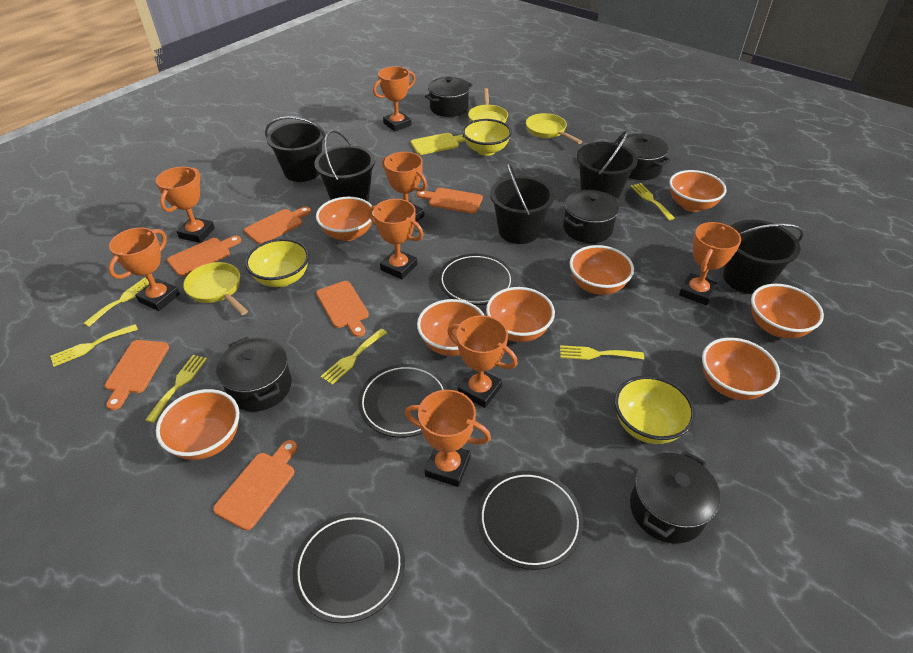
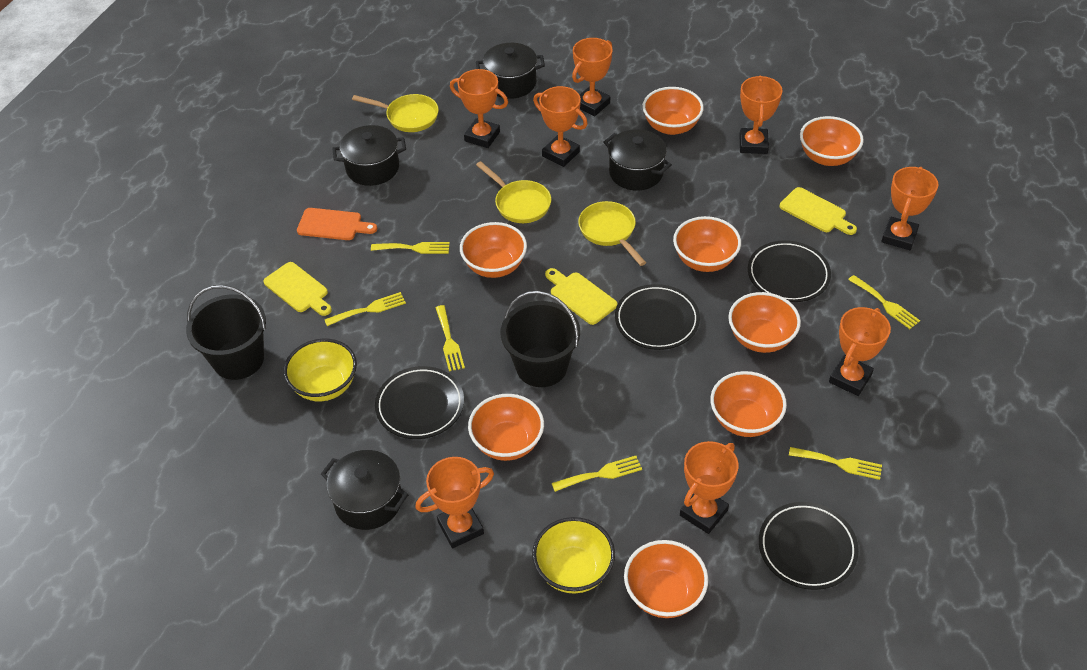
black bucket: [265,116,326,182] [314,130,375,201] [490,162,555,244] [577,130,638,199] [723,220,804,294] = 5 -> [186,285,266,380] [501,291,580,387] = 2
black pot: [216,337,292,412] [425,76,473,117] [563,190,619,243] [616,134,671,180] [630,450,720,544] = 5 -> [321,450,409,530] [332,125,406,186] [476,43,545,99] [604,129,672,190] = 4
orange cutting board: [105,340,169,410] [167,236,241,276] [213,440,298,530] [244,207,311,244] [316,281,369,337] [417,188,483,214] = 6 -> [297,208,377,240] = 1
yellow bowl: [245,238,309,287] [462,119,512,156] [614,376,695,444] = 3 -> [283,339,357,401] [532,517,615,593] = 2
yellow cutting board: [411,133,465,155] = 1 -> [263,262,332,316] [545,268,618,325] [780,187,857,235] = 3

